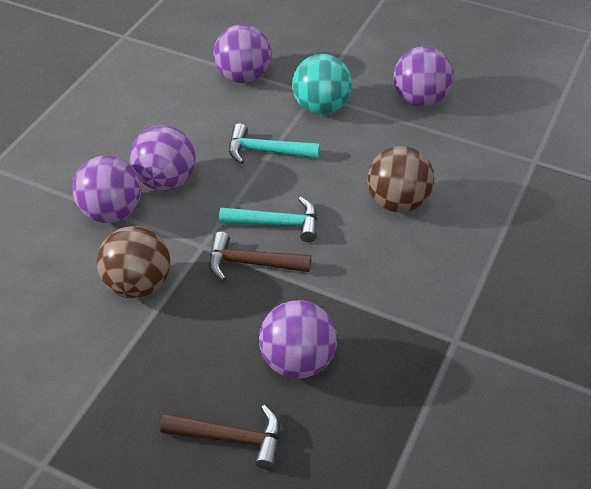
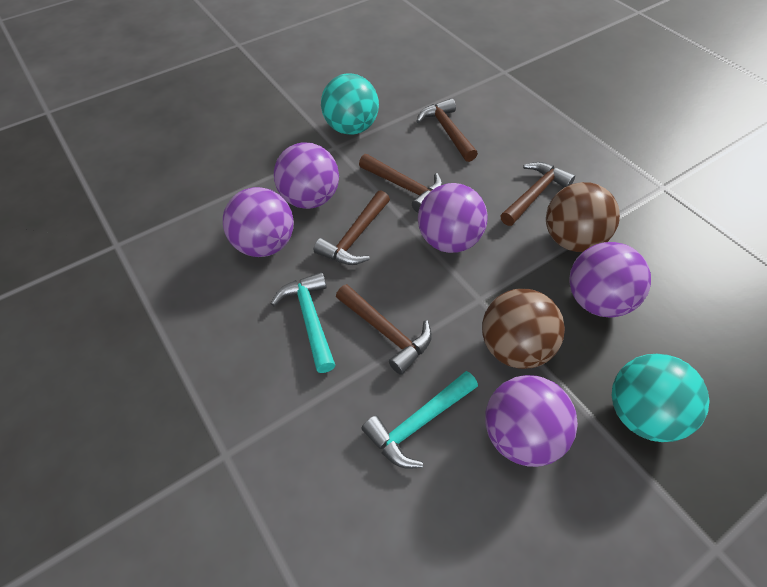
brown hammer: [160,405,280,470] [209,232,311,281] = 2 -> [314,190,390,265] [336,284,432,375] [359,154,443,213] [417,98,478,162] [500,162,575,226] = 5
turquoise ball: [292,54,352,115] = 1 -> [321,74,379,135] [612,354,710,442] = 2

